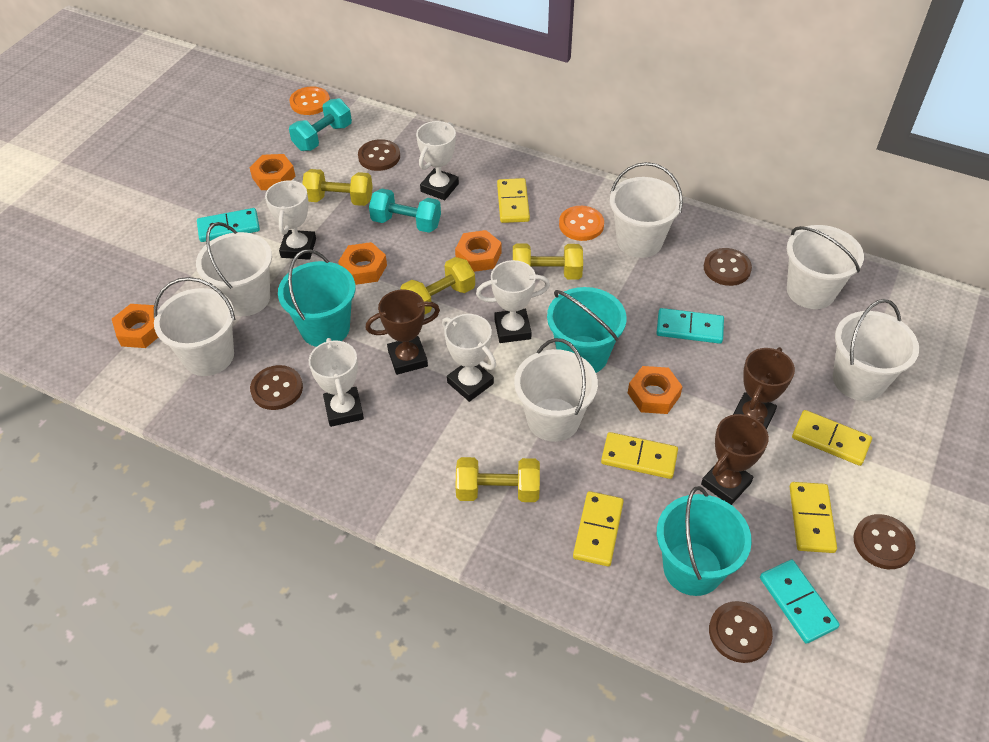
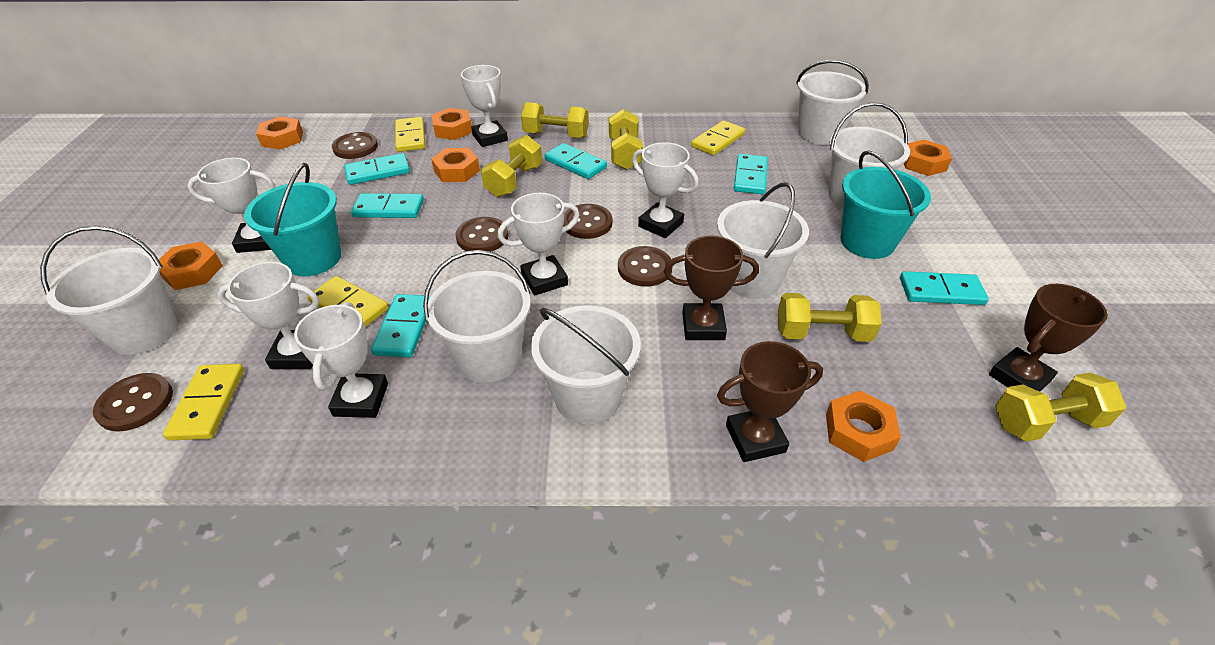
orange button: [289,86,330,115] [559,206,604,241] = 2 -> none = 0
orange nut: [112,304,158,348] [249,154,296,190] [338,242,387,285] [455,230,501,272] [628,366,683,414] = 5 -> [159,241,223,290] [256,116,303,150] [431,108,472,140] [431,148,480,182] [826,390,901,462] [903,139,952,176] = 6
turquoise bucket: [278,249,355,347] [547,287,627,373] [657,486,752,596] = 3 -> [244,163,341,276] [840,150,931,259] = 2
turquoise domino: [197,208,260,242] [656,308,724,344] [760,560,840,644] = 3 -> [344,153,410,185] [351,193,424,218] [371,294,431,357] [545,143,607,179] [734,154,768,194] [900,271,989,305] = 6
turquoise dumbbell: [289,98,352,151] [369,189,441,233] = 2 -> none = 0
white trophy: [265,179,316,260] [309,338,364,427] [416,121,459,200] [442,314,496,402] [476,260,550,343] = 5 -> [187,158,275,253] [218,262,319,369] [294,302,388,418] [461,65,508,147] [498,193,579,296] [632,142,699,238] = 6
yellow domino: [497,178,530,223] [573,491,624,566] [601,432,678,479] [790,482,837,553] [792,410,872,466] = 5 -> [163,364,244,441] [307,276,389,327] [395,117,425,152] [691,120,745,156] = 4
yellow dumbbell: [302,169,373,206] [400,257,475,314] [455,457,540,502] [513,244,583,280] = 4 -> [481,135,542,197] [521,102,589,138] [609,109,643,170] [778,293,882,342] [995,373,1126,442] = 5

